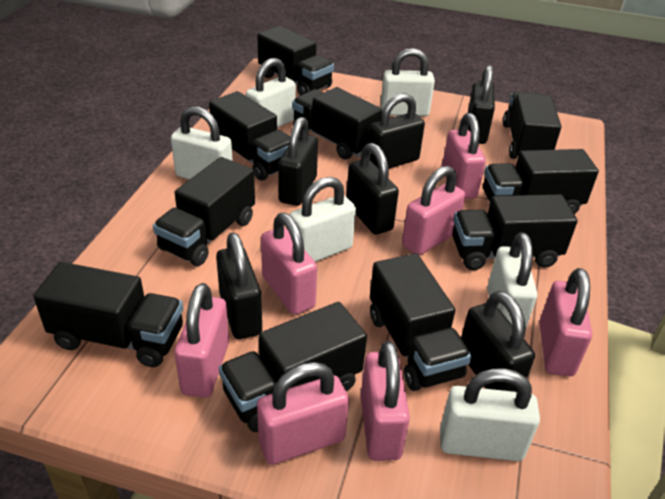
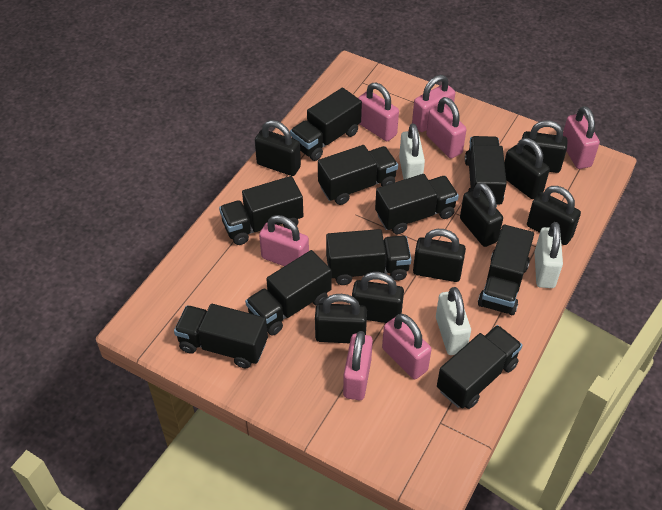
black padlock: [216,232,262,339] [278,117,318,206] [346,143,399,235] [368,93,425,168] [461,291,535,392] [468,65,495,144] = 6 -> [255,120,301,176] [315,294,367,343] [352,272,404,323] [413,229,466,282] [460,182,503,247] [504,138,550,199] [522,120,567,173] [527,186,581,245] = 8
white padlock: [171,106,233,179] [246,58,296,128] [289,177,356,262] [380,48,435,117] [440,368,540,461] [487,232,537,331] = 6 -> [399,124,425,179] [436,287,471,355] [535,222,563,288] = 3

